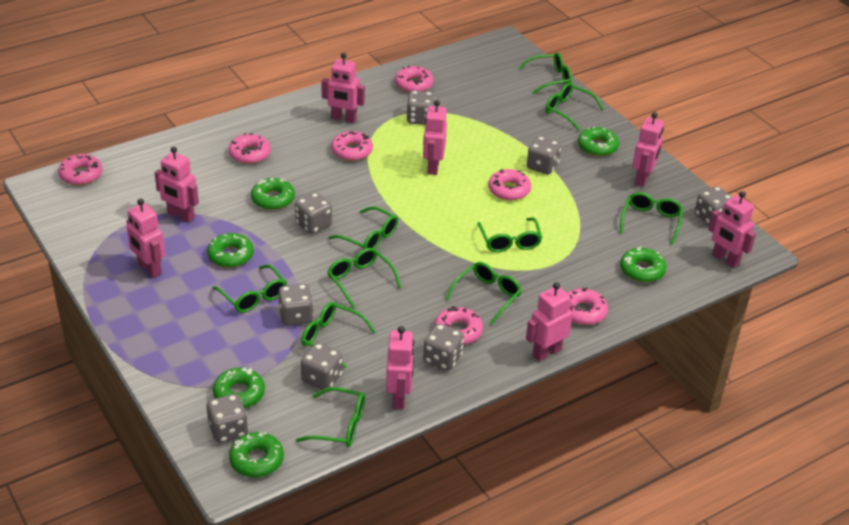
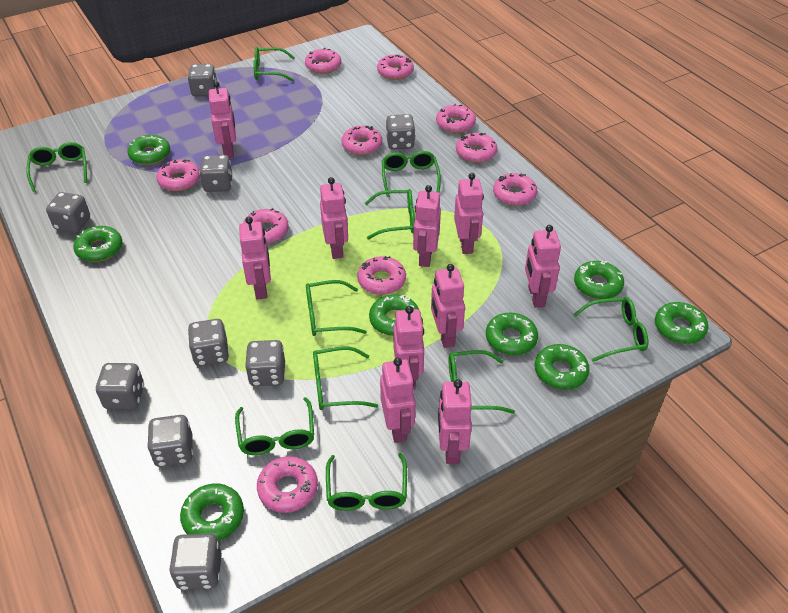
green donut: [207,233,254,268] [213,368,265,408] [229,432,284,477] [251,178,295,210] [578,126,619,156] [620,246,666,282] = 6 -> [73,226,122,262] [128,135,170,165] [180,484,244,541] [369,294,419,336] [486,313,538,355] [535,344,589,390] [574,261,624,299] [655,302,708,344] = 8
grey dice: [207,394,248,443] [278,284,314,326] [295,192,332,234] [301,343,343,390] [406,91,435,125] [423,324,464,371] [527,136,561,175] [695,186,733,225] = 8 -> [46,192,90,233] [96,363,144,410] [147,415,193,467] [169,534,222,590] [187,64,217,97] [188,319,229,366] [199,155,233,192] [245,340,285,386] [386,114,415,150] = 9
pink donut: [58,154,103,185] [229,133,271,164] [331,131,373,161] [395,66,434,92] [434,306,483,345] [488,169,531,200] [567,288,608,325] = 7 -> [156,159,200,191] [243,208,289,244] [257,456,318,513] [305,48,341,74] [341,126,382,155] [357,256,406,295] [377,55,414,80] [436,104,476,133] [456,132,497,163] [493,173,537,206] = 10
pink robot: [126,199,165,278] [155,147,199,223] [321,53,365,123] [386,326,414,409] [423,100,447,175] [526,282,574,361] [632,112,664,187] [708,191,756,268] = 8 -> [209,81,236,158] [239,217,271,299] [320,177,348,259] [380,358,416,443] [394,306,424,390] [413,185,441,267] [431,264,465,348] [438,379,472,464] [454,173,484,254] [525,225,561,308] = 10

